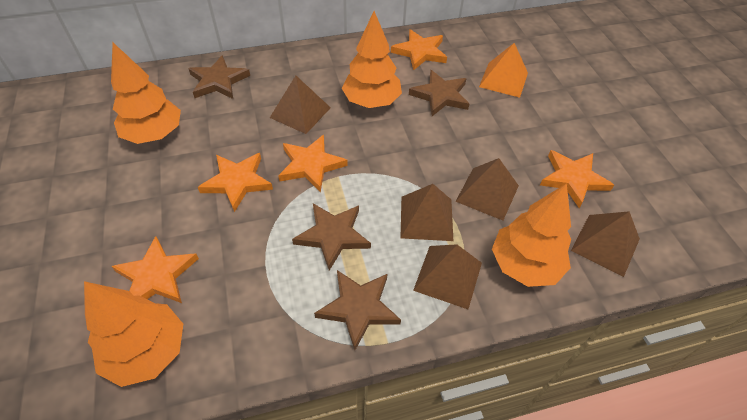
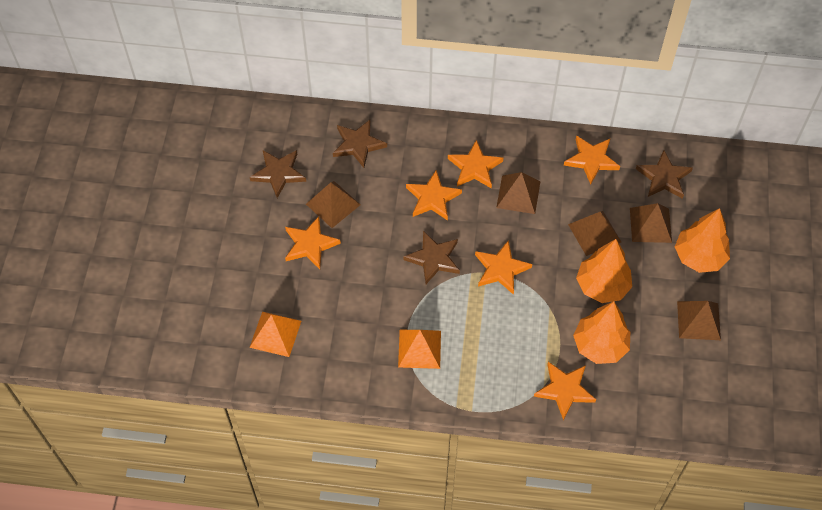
orange pyramid: [479,43,528,98] = 1 -> [249,312,301,357] [398,330,441,369] = 2
orange star: [112,236,199,303] [198,153,273,212] [278,135,348,192] [391,29,447,71] [540,150,614,208] = 5 -> [285,216,341,269] [406,170,462,221] [448,140,503,188] [475,240,532,295] [534,362,596,420] [564,136,620,185] = 6
orange tree: [84,281,183,387] [111,43,181,144] [342,11,402,108] [492,183,571,287] = 4 -> [573,301,630,364] [576,239,632,303] [675,208,730,273] = 3

